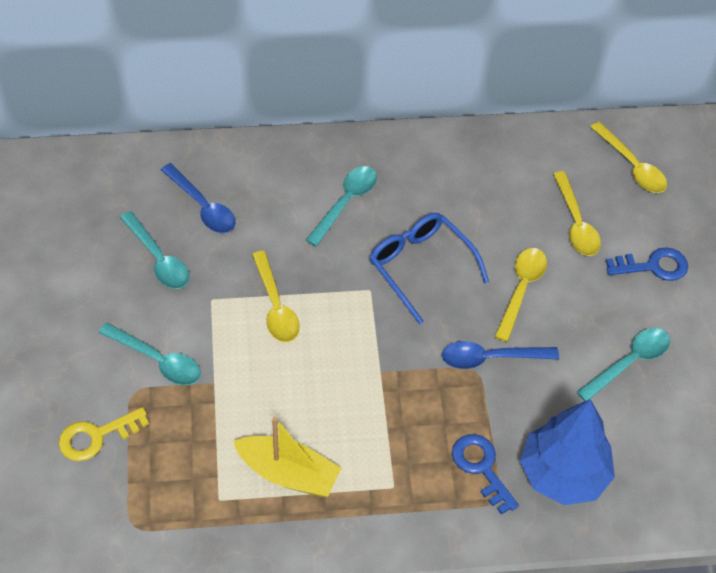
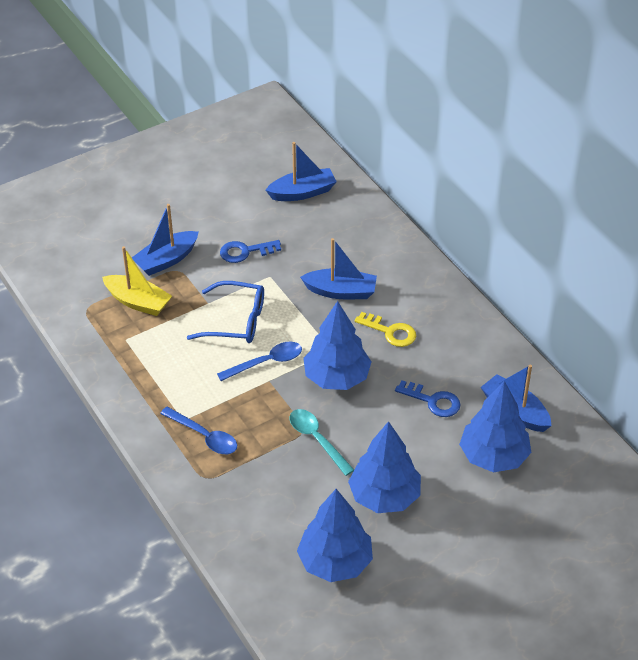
blue boat: none = 0 -> [132,204,199,276] [266,142,337,201] [300,238,377,299] [481,365,552,432] = 4
blue tree: [520,399,615,505] = 1 -> [297,489,373,582] [303,301,371,390] [348,421,421,513] [459,381,532,472] = 4
turquoise spoon: [98,322,201,385] [120,211,189,289] [306,166,377,246] [577,328,670,401] = 4 -> [290,409,354,476] = 1
yellow spoon: [252,251,300,342] [495,248,547,342] [553,171,601,256] [591,122,667,193] = 4 -> none = 0

